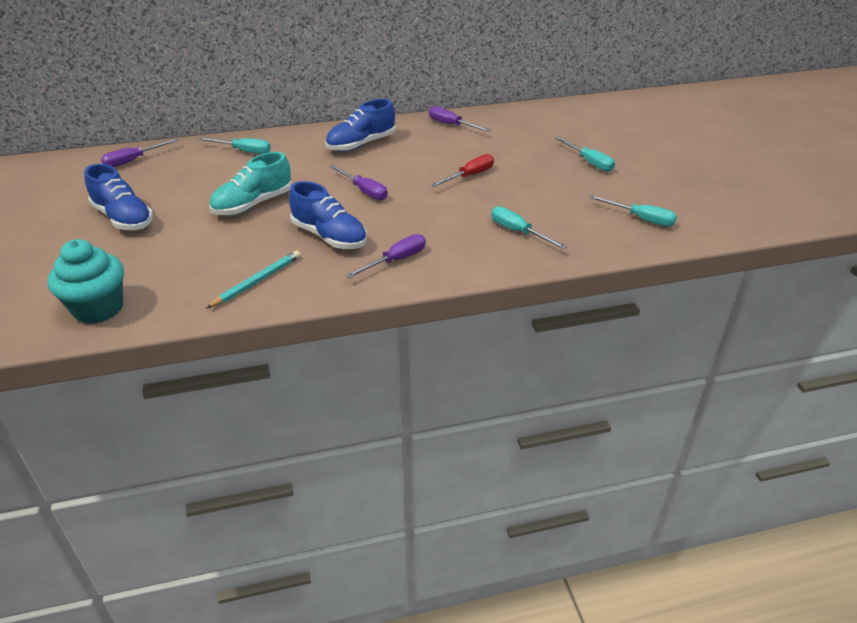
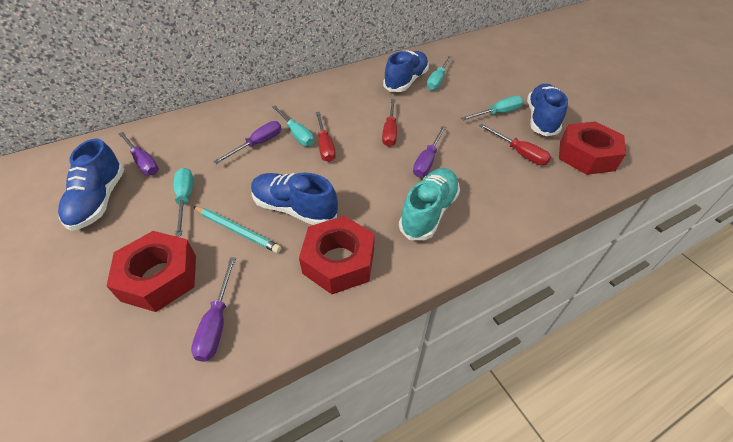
blue shoe: [84,164,153,230] [289,181,367,249] [325,99,395,152] = 3 -> [58,138,125,231] [251,173,338,225] [383,50,429,92] [527,84,568,136] = 4
red nut: none = 0 -> [107,231,196,312] [299,216,375,294] [559,121,626,175] = 3
red screwdriver: [431,154,494,187] = 1 -> [316,112,336,162] [382,99,397,147] [479,124,551,165] = 3
turquoise cupcake: [48,239,124,324] = 1 -> none = 0

